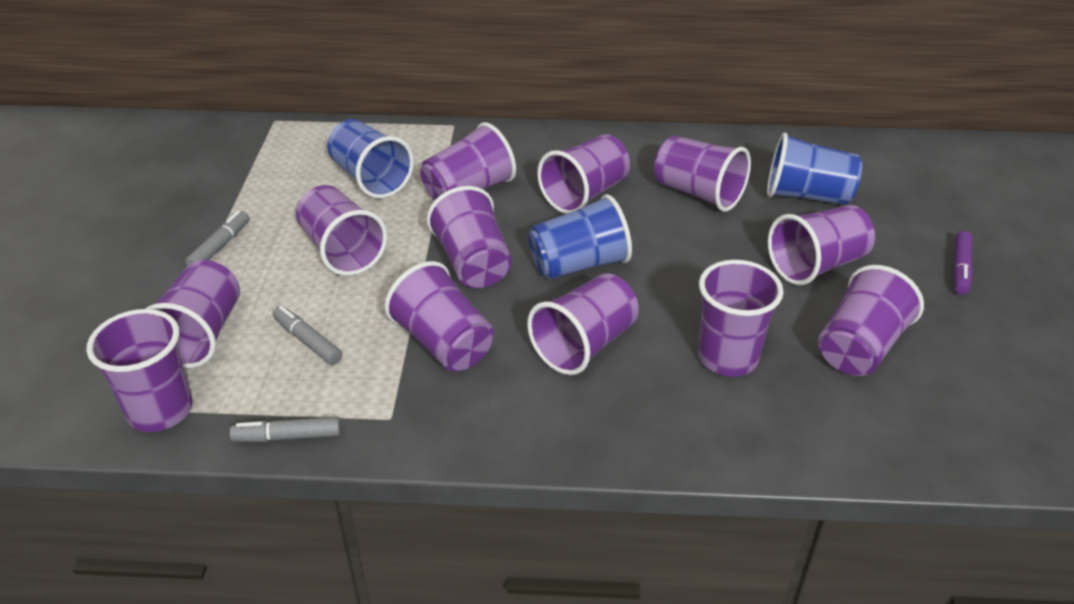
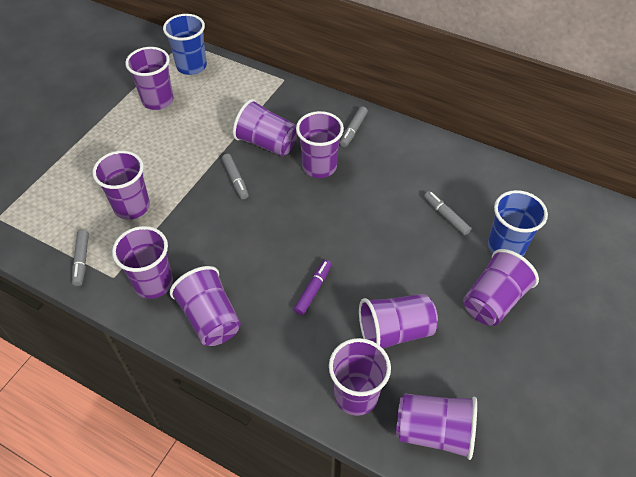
blue cup: [327,119,414,199] [528,194,632,279] [767,132,862,205] = 3 -> [163,14,207,75] [488,190,548,256] = 2
grey marker: [185,211,249,266] [230,417,341,442] [273,306,342,365] = 3 -> [72,230,89,286] [222,154,249,199] [340,106,368,147] [424,191,471,236] = 4
purple cup: [86,309,193,432] [145,260,240,368] [296,185,388,276] [384,261,494,372] [420,122,516,201] [427,186,512,288] [527,273,639,375] [537,134,630,214] [654,136,751,212] [698,260,784,376] [768,205,875,285] [818,265,924,376] = 12 -> [93,151,150,220] [112,226,173,299] [125,47,174,110] [170,266,241,346] [233,99,298,156] [296,111,344,178] [329,338,391,416] [359,294,438,349] [396,393,477,460] [463,249,539,326] = 10

